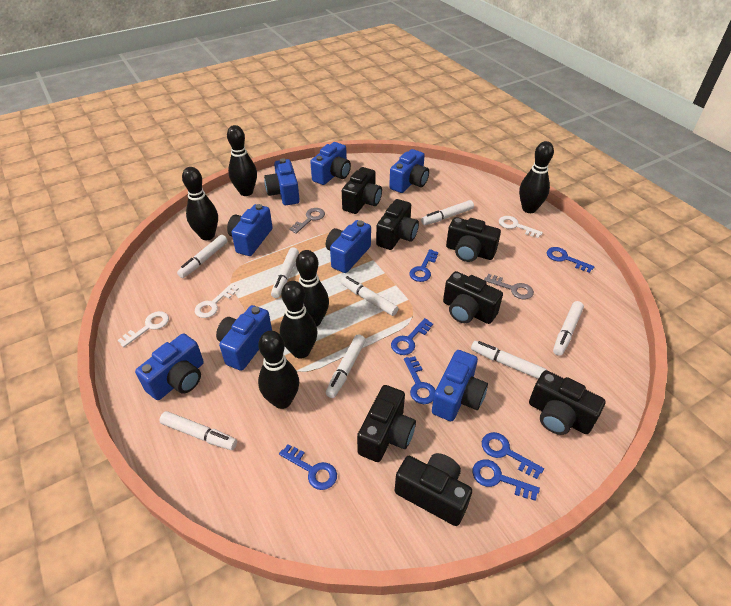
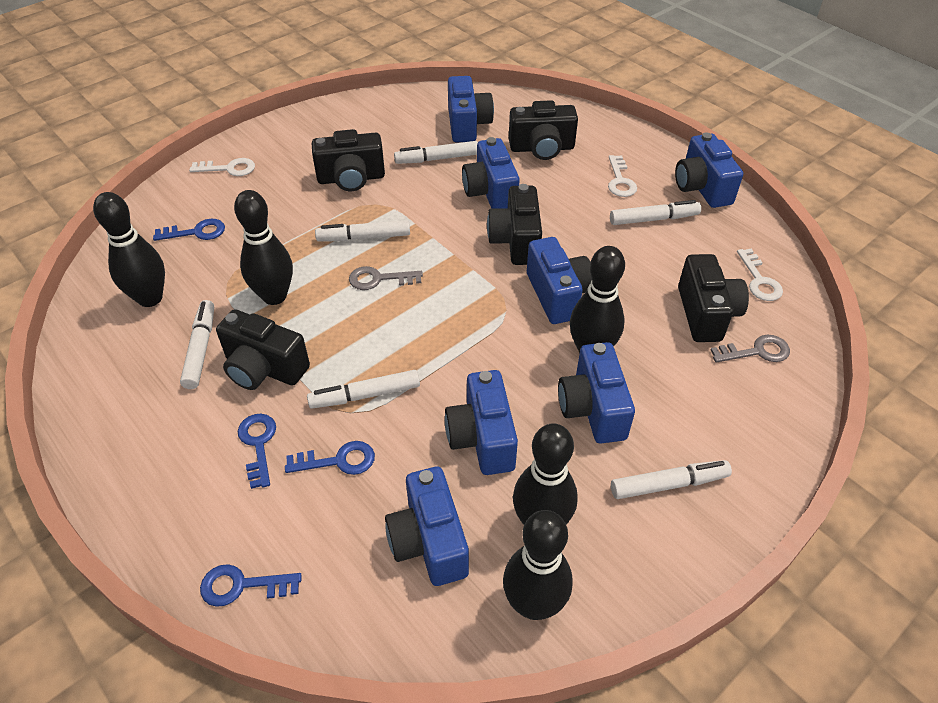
black bowling pin: [182,167,218,240] [227,125,257,196] [258,331,299,409] [280,281,318,359] [296,250,329,327] [519,141,554,213] = 6 -> [93,192,165,307] [234,190,293,305] [503,510,573,620] [513,424,578,525] [570,246,625,354] = 5
black camera: [342,167,382,214] [357,385,416,462] [376,199,419,250] [395,453,472,526] [443,271,503,324] [446,217,501,262] [529,370,605,435] = 7 -> [216,309,310,390] [312,129,385,191] [487,184,542,265] [509,100,578,160] [678,254,749,342] = 5
blue camera: [135,333,204,400] [216,305,272,371] [227,204,273,256] [264,158,300,205] [310,142,351,185] [326,220,371,273] [389,149,429,193] [432,350,488,421] = 8 -> [385,467,469,586] [445,370,518,475] [448,76,494,143] [462,137,520,209] [527,237,592,324] [558,342,635,443] [675,132,743,208] = 7
blue key: [279,444,337,490] [391,318,433,355] [404,356,436,404] [409,249,438,282] [472,459,540,501] [482,432,544,479] [547,247,594,273] = 7 -> [153,219,225,241] [200,564,302,607] [238,414,276,489] [285,441,375,475] = 4
white marker: [159,411,237,450] [177,235,228,278] [271,247,299,298] [326,334,366,398] [341,276,398,316] [421,200,474,225] [471,341,547,379] [553,301,584,356] = 8 -> [180,300,214,389] [307,370,420,408] [315,220,410,241] [394,141,478,164] [610,200,701,225] [611,460,732,499] = 6

